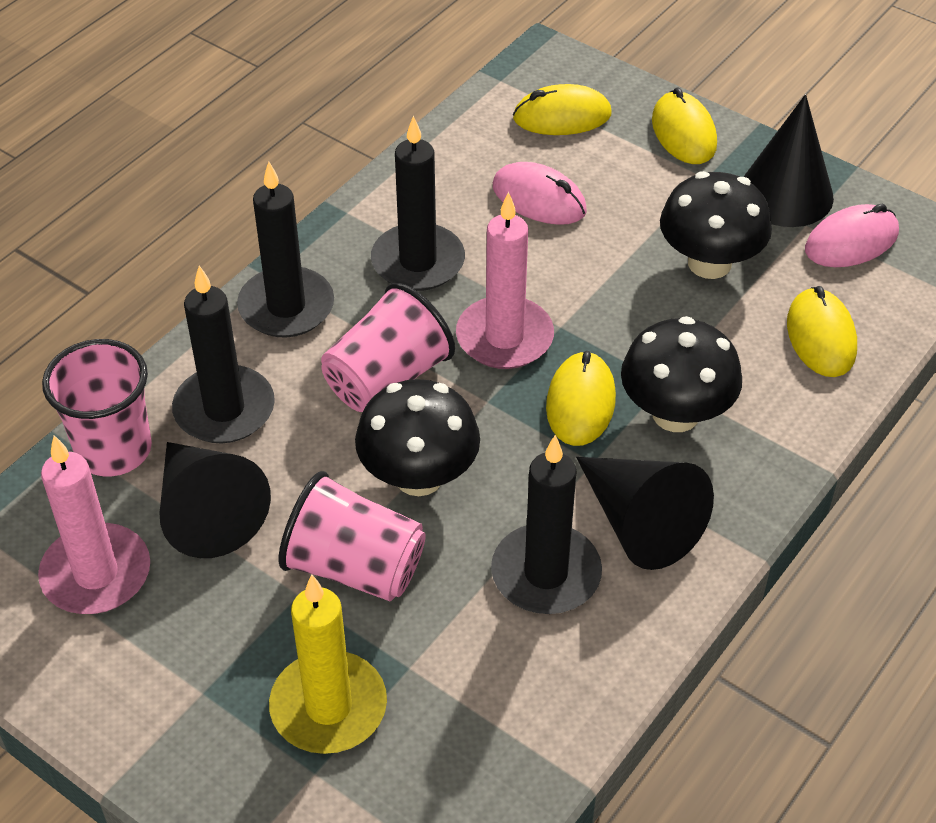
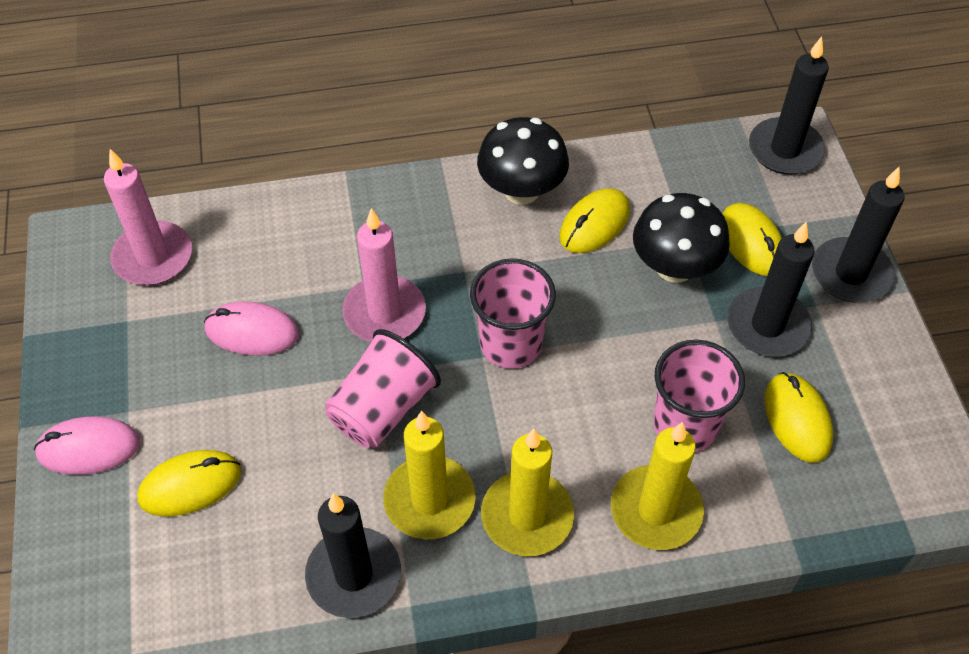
black cone: [160,442,271,558] [576,457,714,570] [744,94,834,227] = 3 -> none = 0
black mushroom: [355,379,480,496] [621,316,742,432] [660,171,772,279] = 3 -> [477,117,569,205] [633,193,730,283] = 2
yellow candle: [269,575,387,754] = 1 -> [383,411,476,539] [481,429,574,556] [611,422,704,550] = 3

